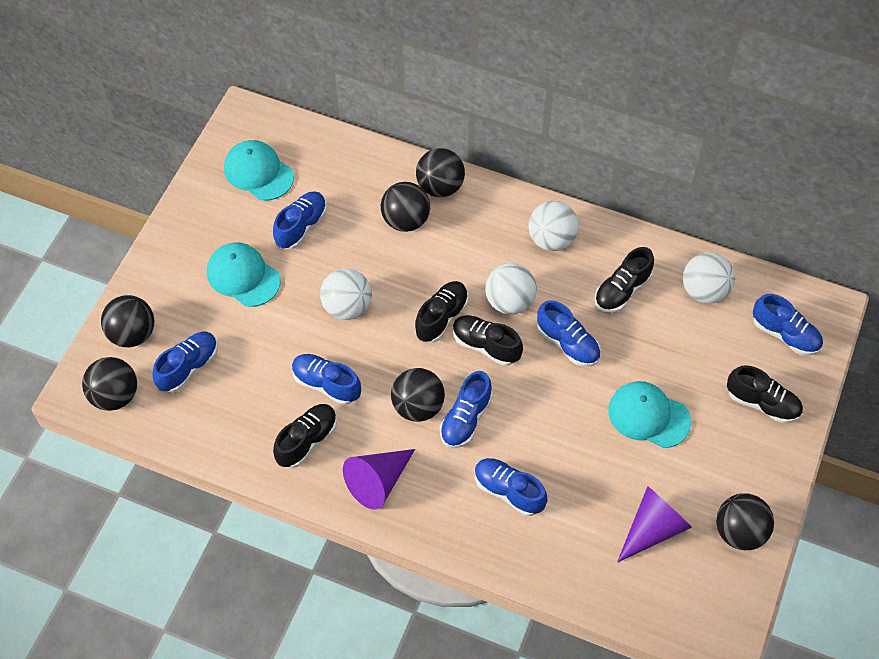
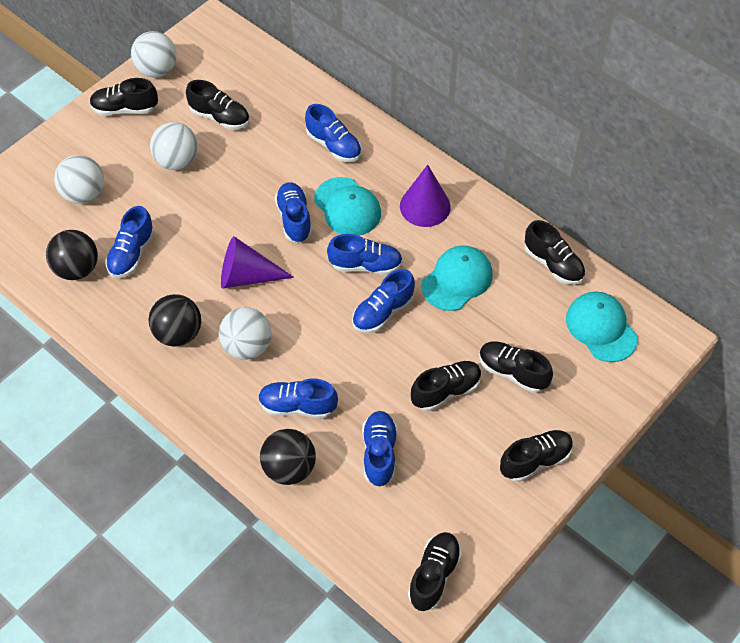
black ball: [82,357,137,411] [101,295,155,347] [381,182,430,232] [391,368,445,422] [416,148,465,197] [716,493,774,550] = 6 -> [46,230,98,280] [149,294,201,347] [260,429,316,485] = 3
black shoe: [273,404,337,468] [415,281,469,342] [453,315,523,366] [595,247,654,313] [727,365,803,423] = 5 -> [90,78,158,116] [186,80,250,130] [408,532,462,611] [411,361,482,411] [479,341,553,393] [500,430,573,482] [524,220,585,285] = 7

